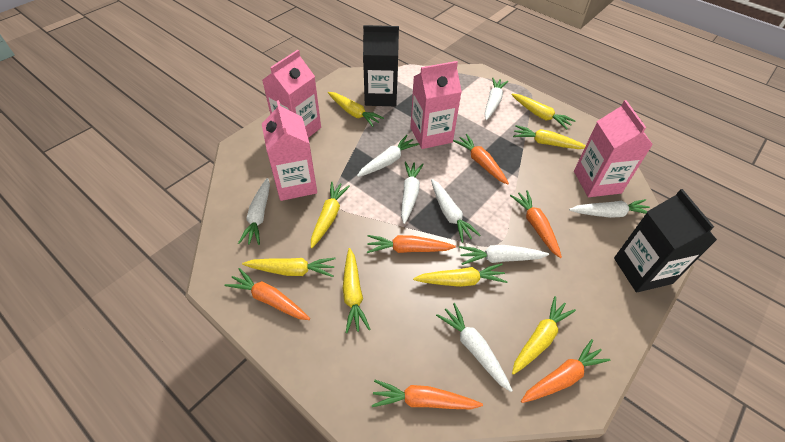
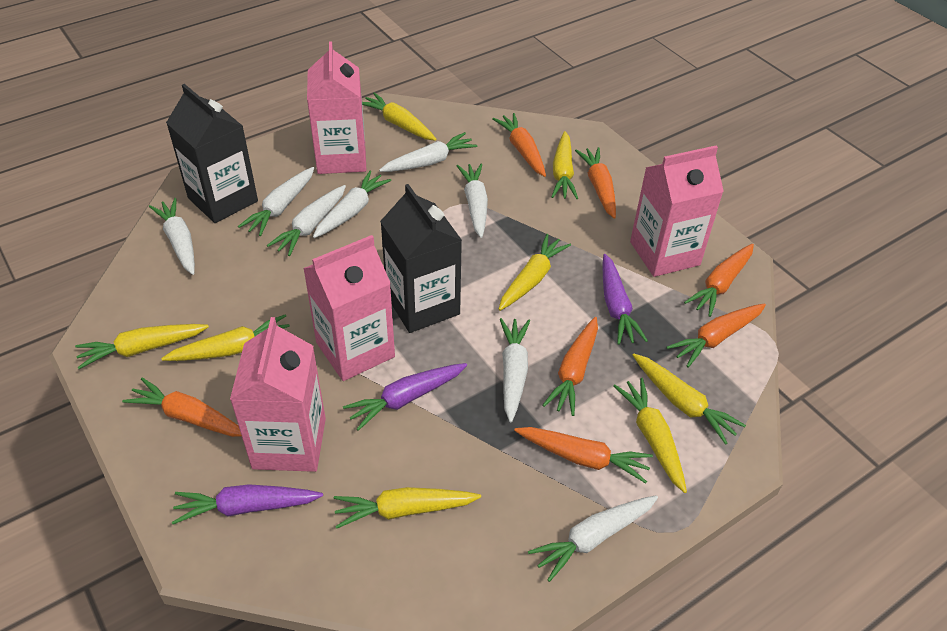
orange carrot: [225,268,310,320] [367,235,456,253] [372,380,483,409] [453,134,509,184] [510,190,562,258] [521,339,610,403] = 6 -> [122,377,242,437] [492,113,546,177] [514,427,653,483] [542,317,598,416] [575,147,616,219] [667,304,766,367] [684,244,754,317] = 7
purple carrot: none = 0 -> [172,484,323,524] [343,363,467,431] [603,254,648,345] = 3

